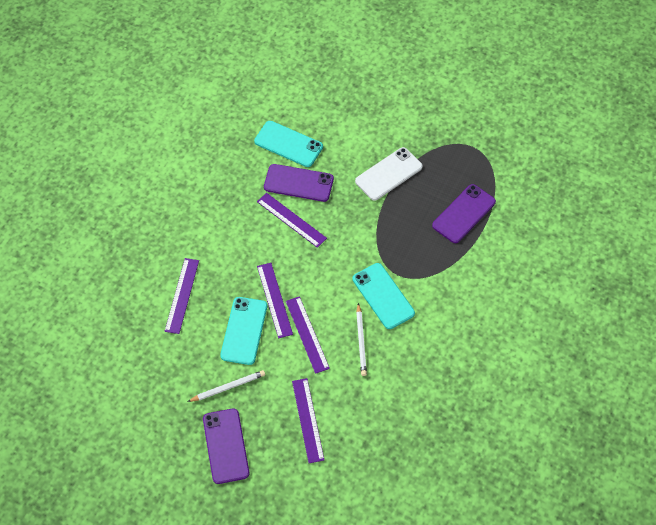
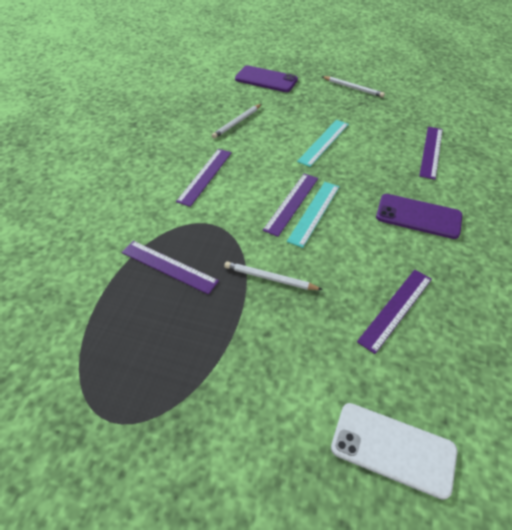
purple phone: [203,409,250,484] [264,164,334,202] [432,184,496,243] = 3 -> [235,65,298,92] [376,194,462,239] = 2
turquoise phone: [220,297,267,365] [254,121,323,167] [353,263,415,329] = 3 -> none = 0
turquoise ruler: none = 0 -> [287,182,340,248] [297,120,349,167] = 2
white pencil: [187,370,265,402] [356,303,367,376] = 2 -> [212,104,262,139] [224,261,323,290] [322,76,385,98] = 3

